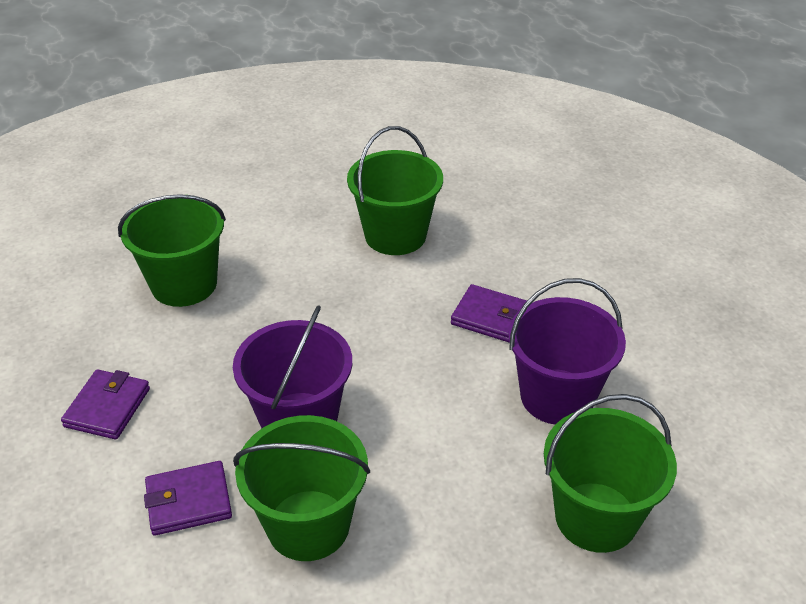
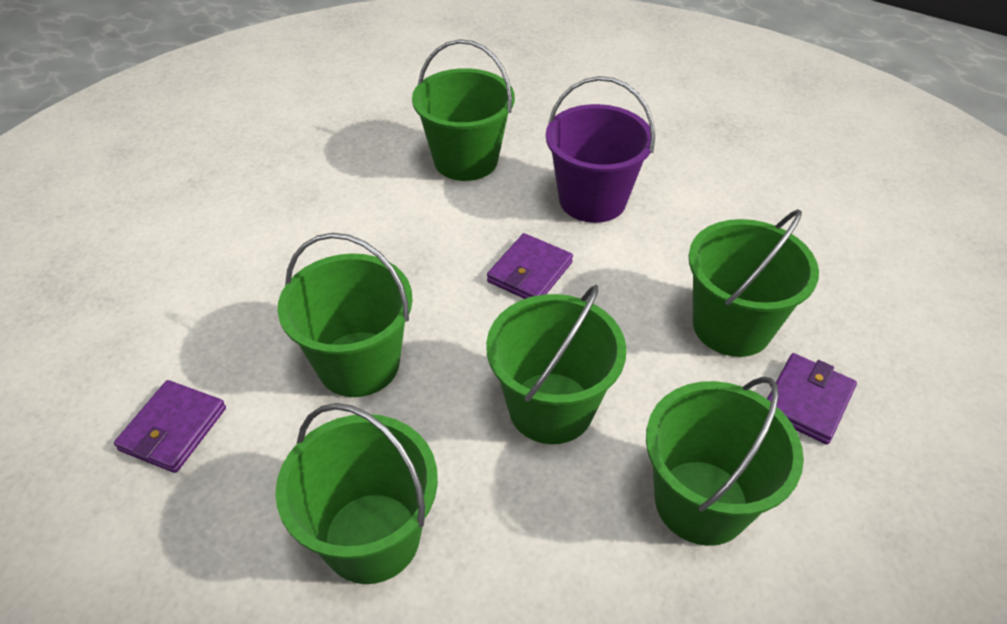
green bucket: [118,194,226,307] [233,415,370,561] [347,126,443,255] [544,394,677,553] = 4 -> [275,403,438,584] [278,233,412,397] [412,39,515,181] [486,285,627,444] [646,376,804,546] [688,209,819,357] = 6
purple bucket: [233,305,352,428] [508,278,626,424] = 2 -> [546,76,655,223] = 1

